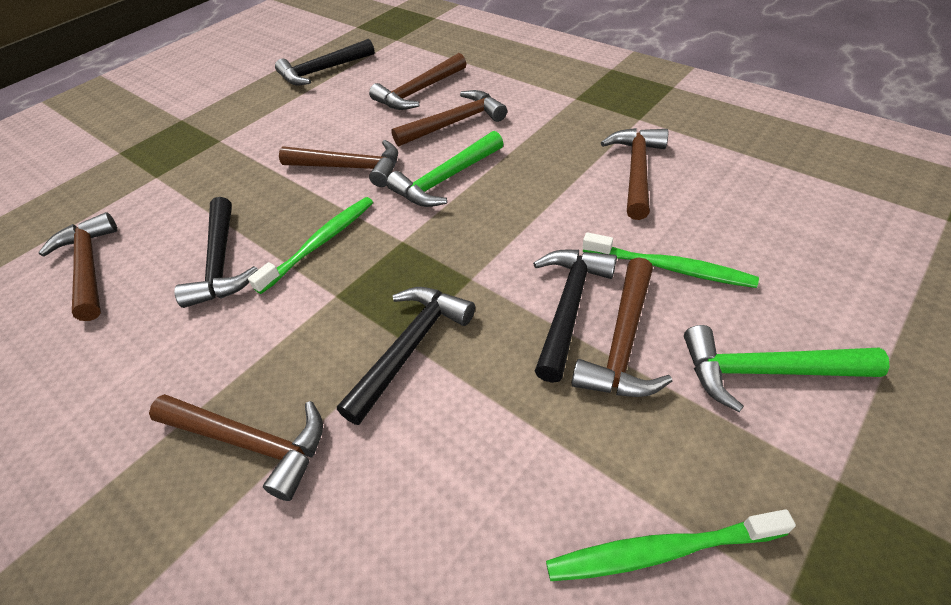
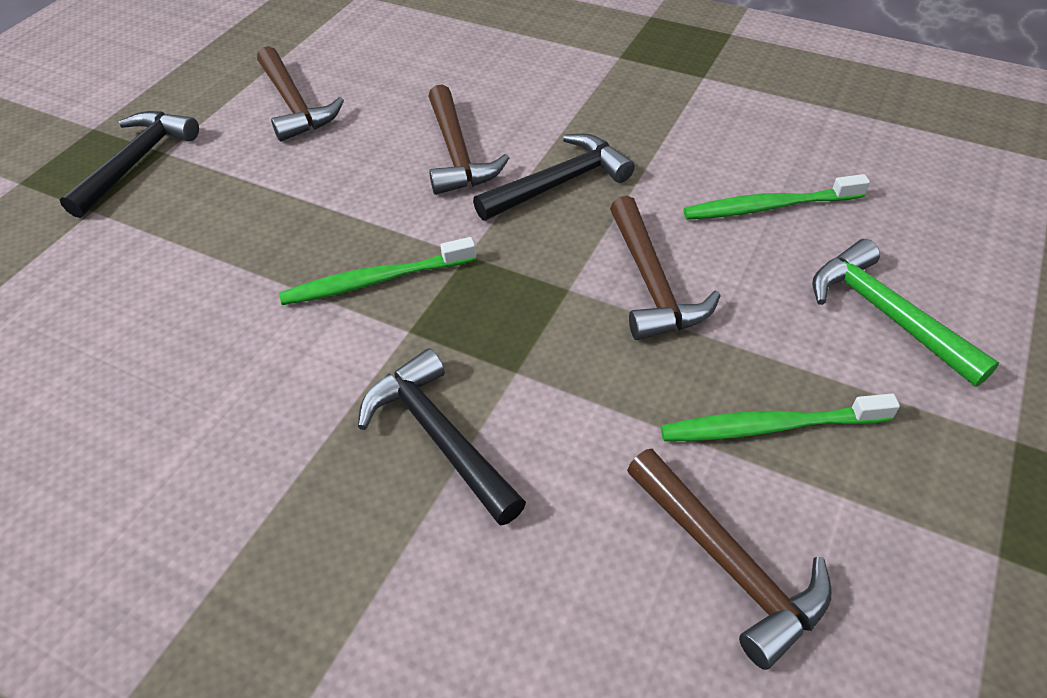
black hammer: [174,197,258,308] [275,39,375,85] [337,287,475,425] [533,250,617,383] = 4 -> [60,111,199,218] [358,348,526,526] [473,134,635,220] = 3
brown hammer: [38,212,117,321] [149,394,323,501] [279,140,398,187] [369,53,467,110] [391,90,507,147] [571,257,672,397] [601,128,668,220] = 7 -> [257,46,344,142] [428,85,509,195] [610,196,721,340] [627,449,832,670] = 4
green hammer: [386,131,504,207] [684,325,890,412] = 2 -> [812,239,999,387] = 1

